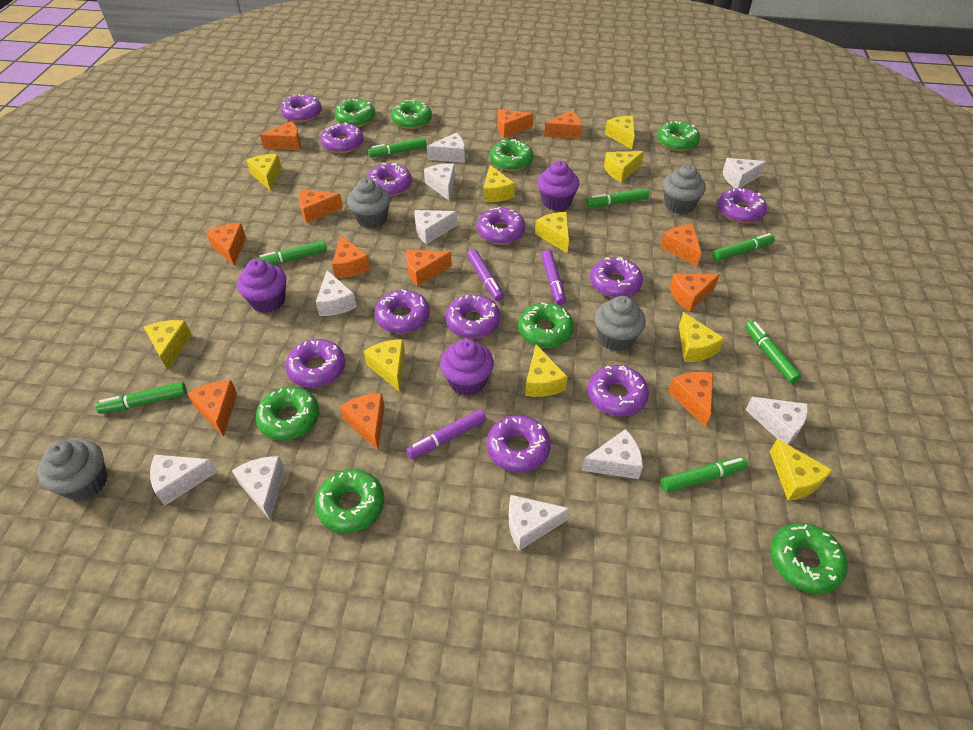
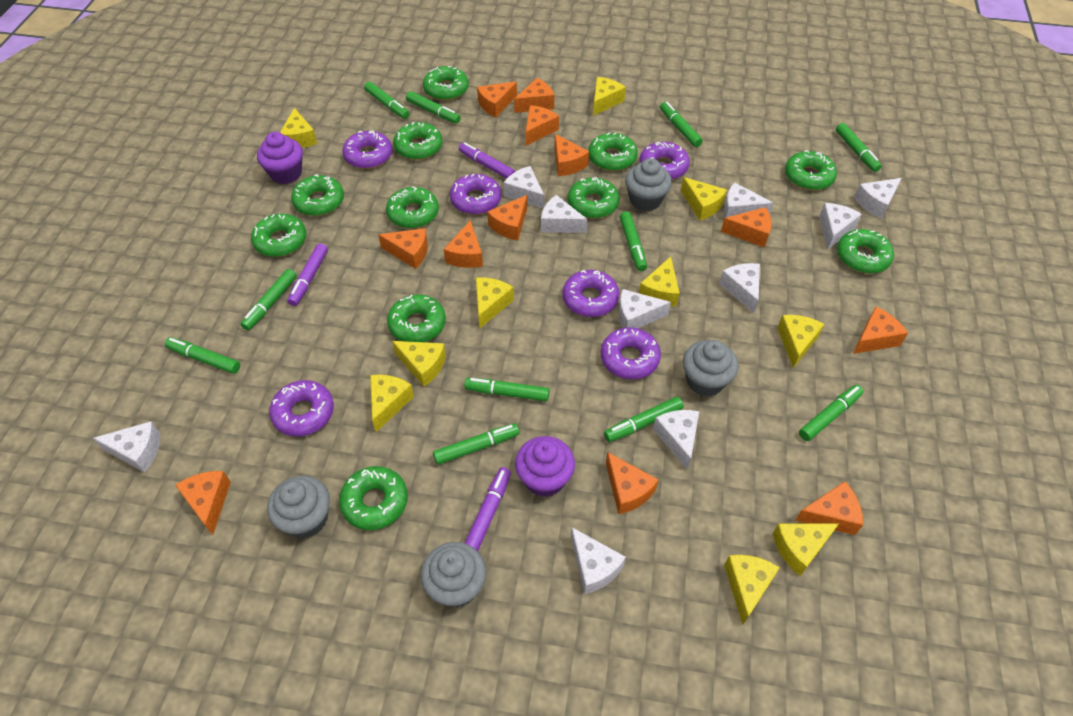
green donut: [255,387,319,441] [315,469,384,533] [334,99,376,127] [391,100,432,129] [490,139,533,171] [518,303,574,348] [657,121,700,151] [770,523,848,594] = 8 -> [251,214,306,257] [291,174,344,216] [339,466,408,530] [386,186,439,228] [387,294,446,342] [393,122,442,160] [423,66,469,101] [568,177,620,218] [588,132,638,171] [785,150,837,190] [837,229,894,274] = 11
green marker: [95,382,187,414] [256,240,327,265] [368,137,427,157] [586,188,649,207] [660,457,748,493] [712,233,775,261] [745,321,802,383] = 7 -> [165,337,240,374] [241,269,297,330] [364,82,410,119] [406,91,461,124] [433,423,520,465] [464,378,549,401] [604,397,684,442] [620,211,647,271] [660,102,703,147] [799,385,863,441] [836,123,882,172] = 11
purple cupcake: [237,259,287,313] [440,339,494,396] [537,161,579,211] = 3 -> [257,132,303,184] [515,436,575,497] = 2
purple donut: [280,94,322,122] [286,339,345,388] [320,122,364,153] [367,163,412,196] [375,290,430,333] [446,294,501,339] [477,207,526,244] [486,415,551,472] [588,365,649,416] [590,257,643,298] [718,188,767,223] = 11 -> [269,380,334,437] [342,131,392,169] [450,174,501,215] [562,270,619,317] [601,328,661,379] [639,142,690,180] = 6

